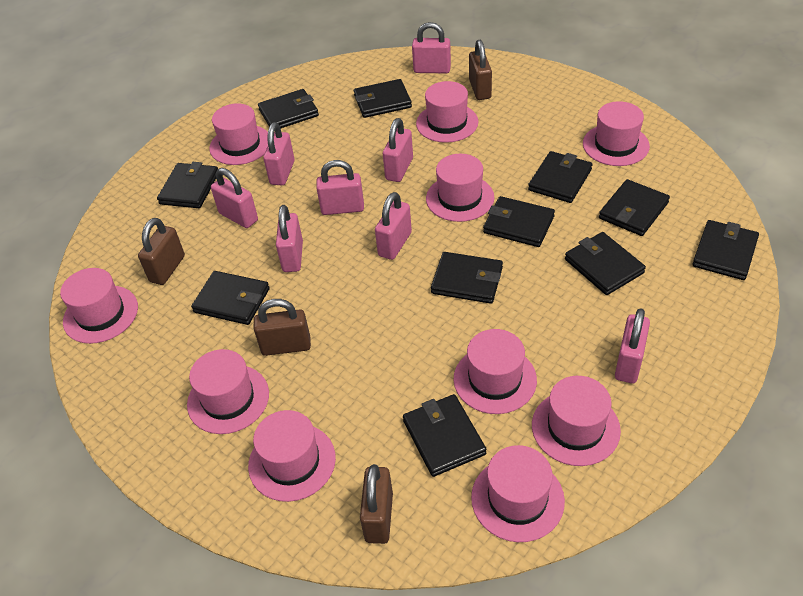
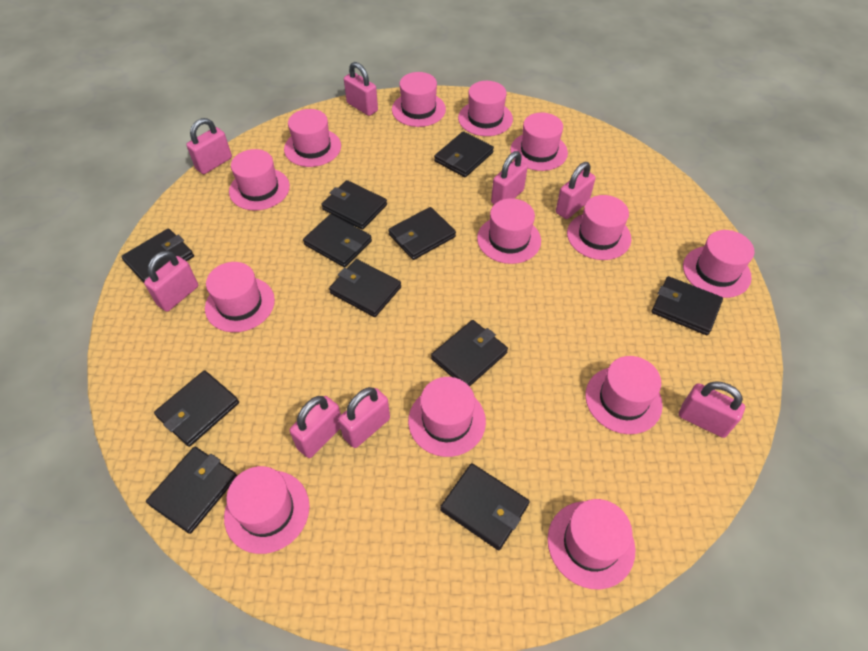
brown padlock: [138,218,185,285] [254,299,311,356] [360,464,393,544] [469,40,492,100] = 4 -> none = 0
pink hat: [60,268,138,344] [187,349,269,434] [209,103,268,165] [248,410,336,502] [416,81,478,143] [426,154,494,222] [454,329,537,414] [471,445,565,542] [532,376,621,466] [583,101,650,166] = 10 -> [205,262,275,332] [224,466,310,554] [229,149,290,211] [284,109,341,167] [392,72,446,127] [408,377,486,457] [458,81,513,136] [477,198,541,264] [510,113,568,171] [547,499,635,590] [567,195,631,260] [585,356,663,434] [683,230,755,298] = 13

